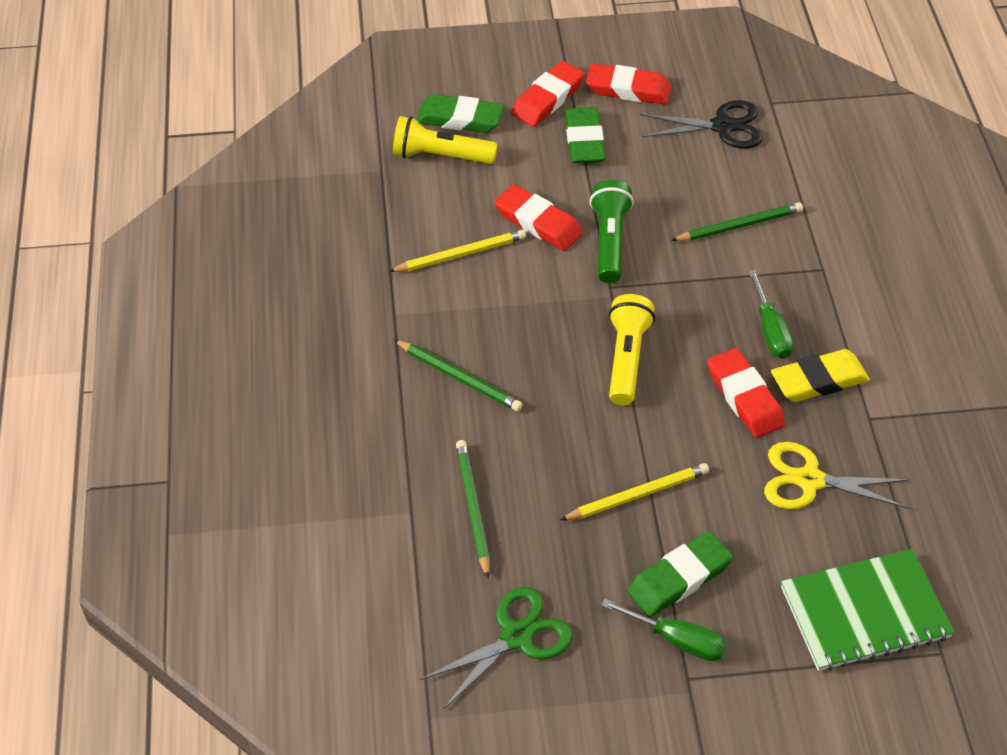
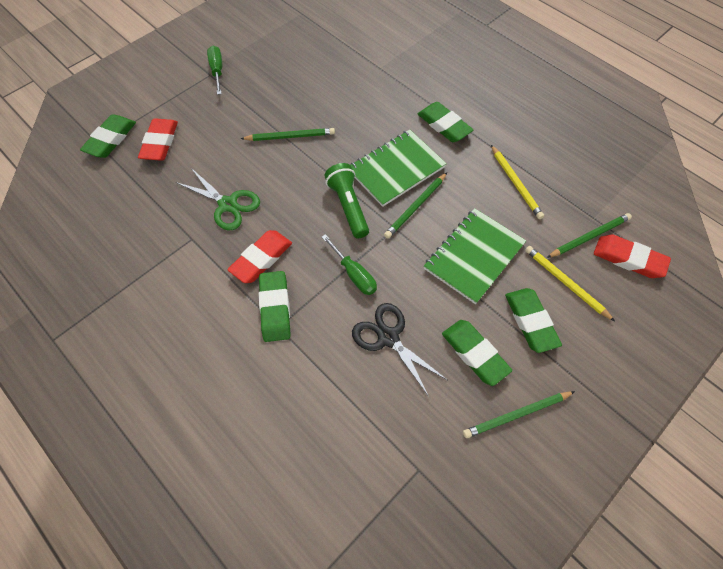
green eraser: [416,94,504,133] [565,107,605,163] [627,531,733,617] = 3 -> [80,114,136,158] [259,271,291,342] [418,102,474,142] [442,320,512,386] [505,288,562,353] = 5
green notebook: [781,549,954,671] = 1 -> [350,130,447,207] [424,208,526,304] = 2
green pencil: [394,340,522,411] [456,440,490,578] [671,202,803,241] = 3 -> [240,128,335,141] [384,173,447,239] [463,391,575,438] [547,213,632,258] = 4
red eraser: [494,184,583,251] [511,61,585,127] [586,63,671,105] [707,348,785,438] = 4 -> [138,118,178,161] [227,230,292,283] [594,235,671,278] = 3
yellow eraser: [771,349,870,402] = 1 -> none = 0
yellow flashlight: [393,116,497,164] [609,294,655,405] = 2 -> none = 0
yellow scissors: [764,442,911,509] = 1 -> none = 0

